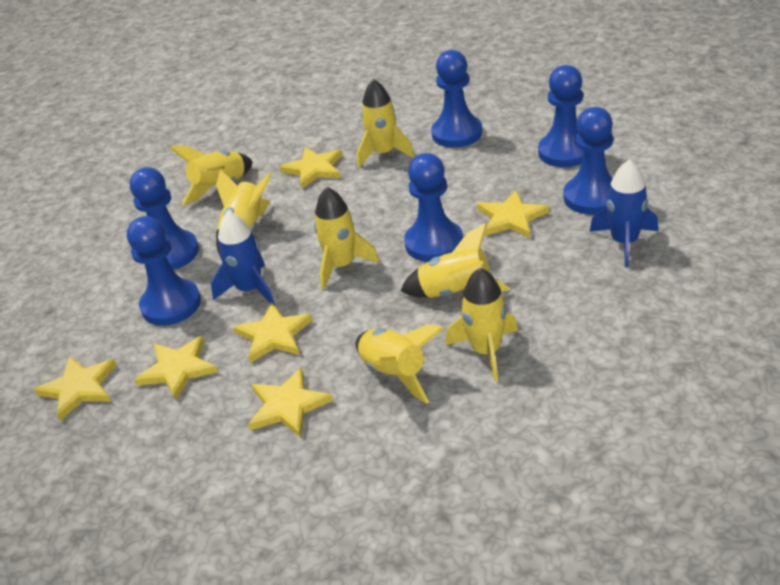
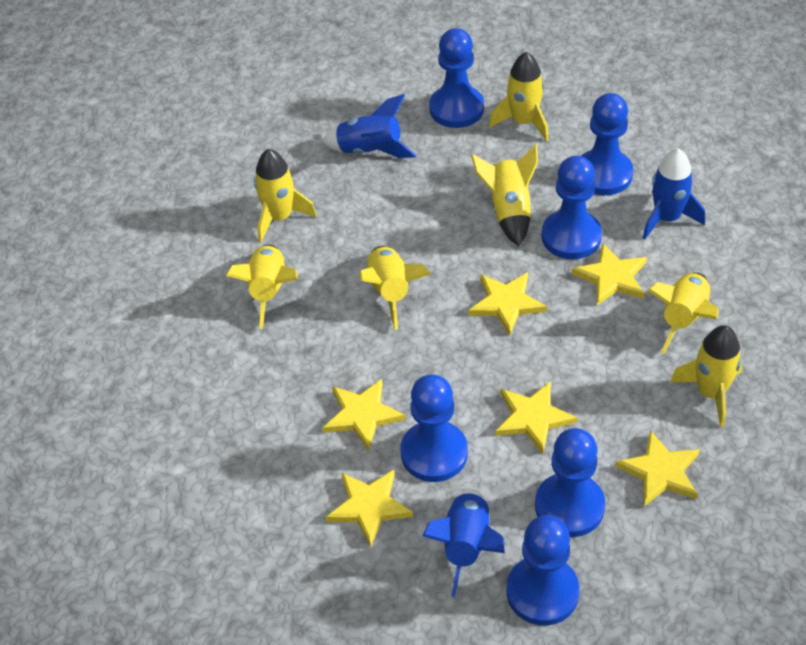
blue rocket: [211,211,275,305] [590,159,658,267] = 2 -> [322,94,417,158] [423,488,505,597] [643,148,705,239] = 3

